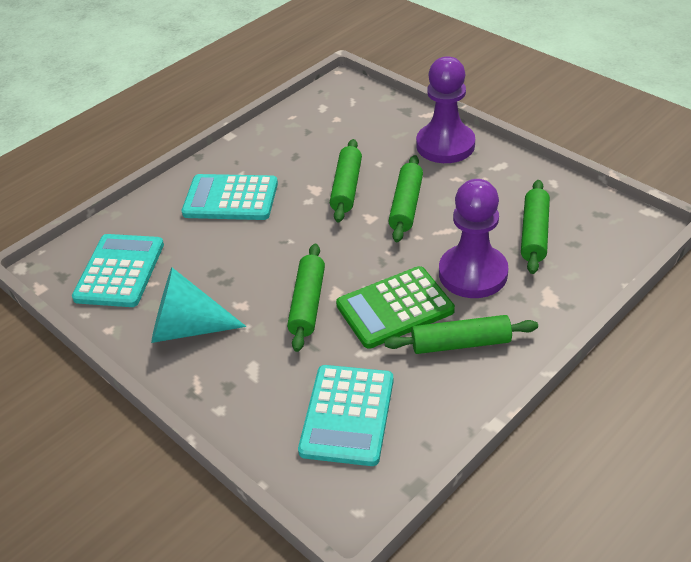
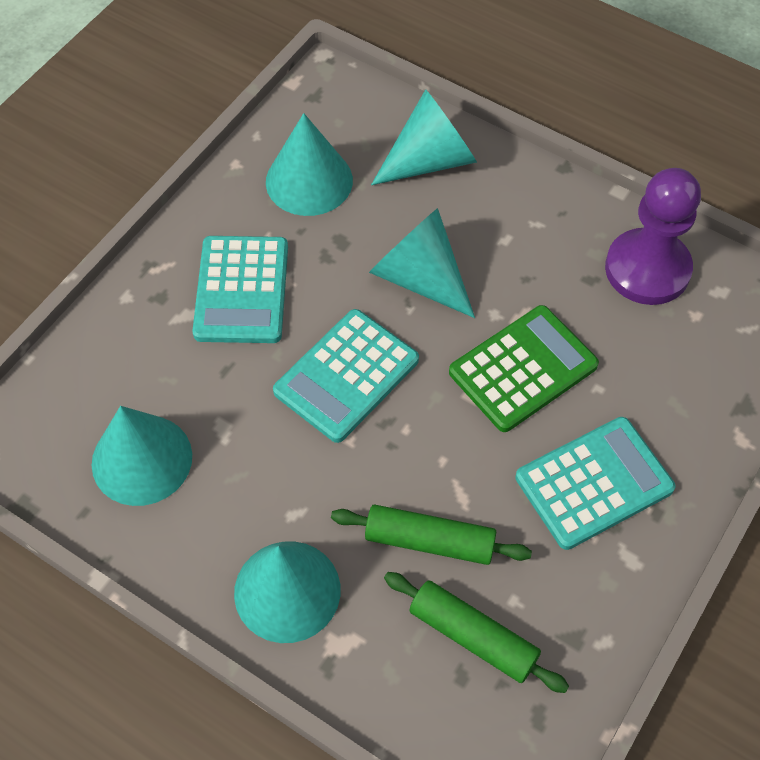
green rolling pin: [287,244,325,352] [330,139,362,222] [384,315,538,354] [388,155,423,242] [521,180,550,274] = 5 -> [331,504,532,565] [384,572,569,693] = 2
purple pawn: [416,56,475,163] [439,179,508,298] = 2 -> [605,168,701,305] = 1
turquoise cone: [151,268,246,343] = 1 -> [92,406,192,506] [234,541,340,643] [266,113,353,216] [369,208,475,318] [371,89,477,185] = 5

